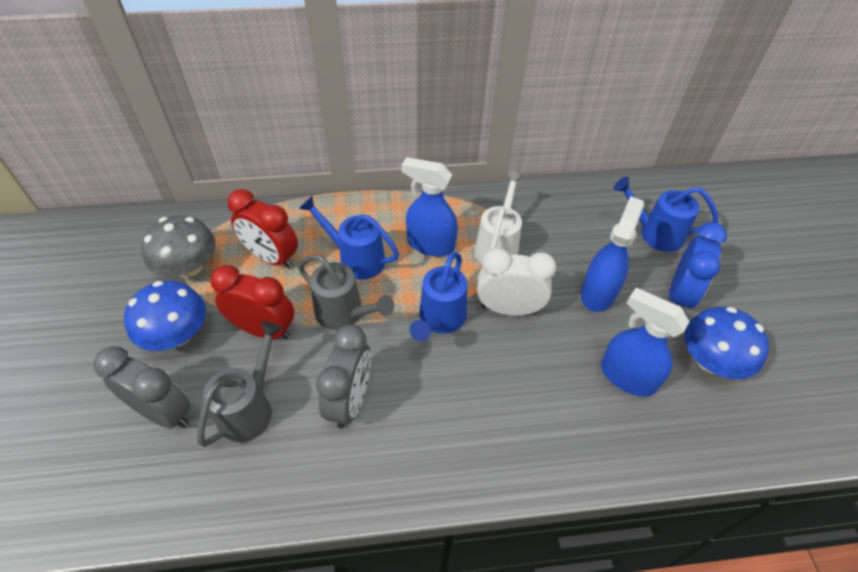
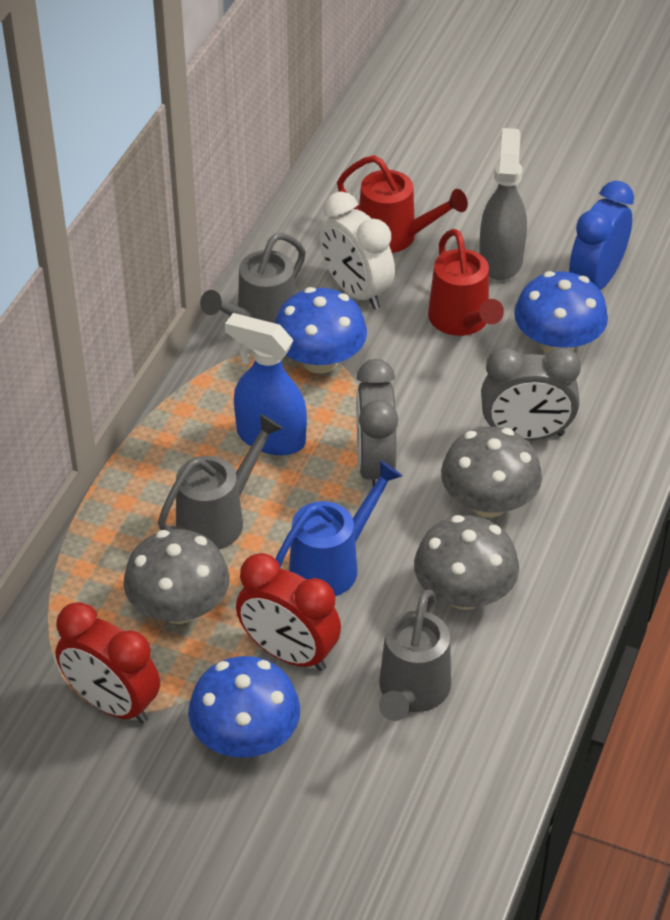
blue mushroom: [124,281,206,351] [685,307,769,379] = 2 -> [188,656,300,757] [275,287,367,374] [514,271,608,354] = 3
blue spray bottle: [401,157,458,257] [581,196,644,312] [601,288,689,397] = 3 -> [225,313,307,455] = 1
blue watering can: [299,196,399,280] [410,252,467,341] [614,177,718,252] = 3 -> [276,460,402,596] = 1
grey mushroom: [141,215,216,278] = 1 -> [123,529,230,624] [414,515,519,610] [441,427,542,518] = 3
grey spray bottle: none = 0 -> [479,128,527,280] = 1
grey watering can: [197,321,283,447] [298,255,394,330] = 2 -> [158,414,283,550] [200,233,305,323] [379,589,451,721] = 3
red watering can: none = 0 -> [337,155,468,253] [428,229,504,336] = 2
white watering can: [474,171,524,264] = 1 -> none = 0

